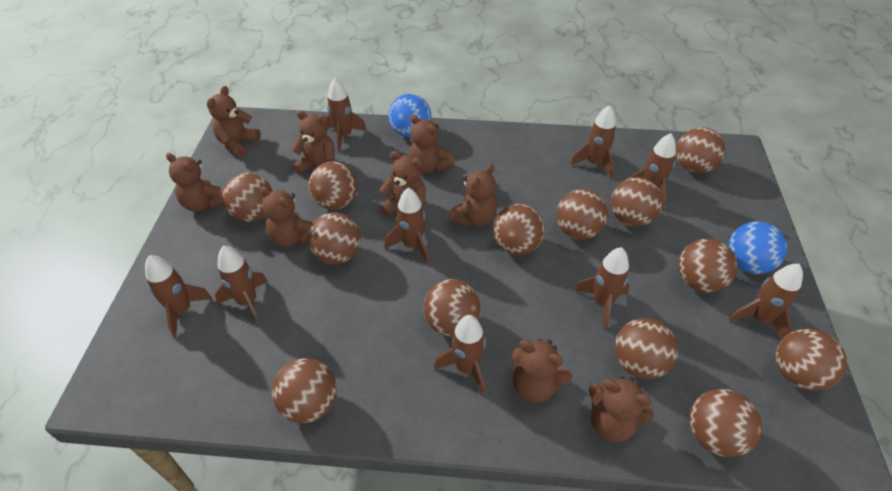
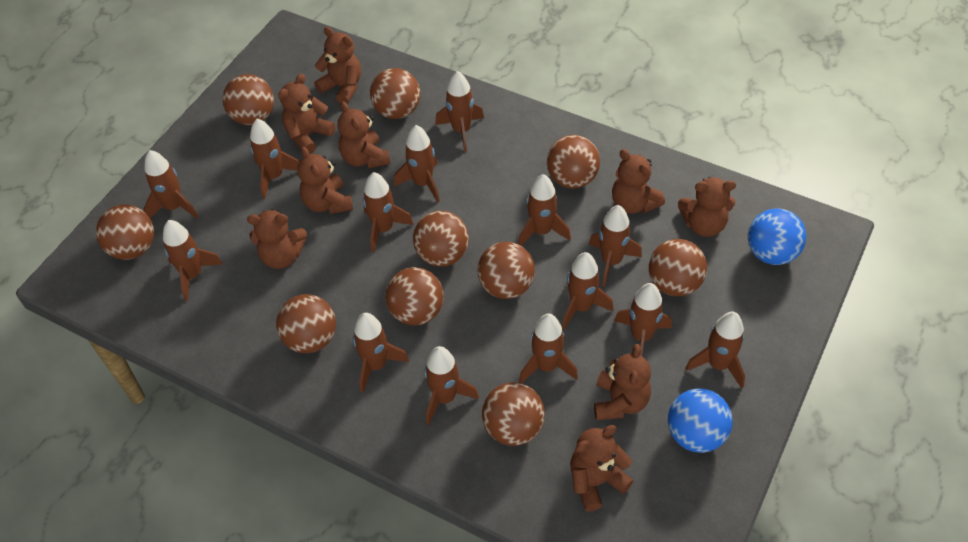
brown ball: [222,173,273,222] [272,358,337,423] [308,161,357,210] [308,212,361,264] [424,279,481,336] [493,204,545,255] [556,189,608,239] [611,177,662,227] [615,318,678,379] [676,127,725,173] [678,239,737,293] [690,389,762,457] [776,329,847,391] = 13 -> [96,205,154,260] [222,74,274,125] [276,294,336,353] [370,68,420,119] [385,267,444,325] [413,211,469,267] [477,242,535,299] [482,382,545,446] [547,135,600,189] [649,239,707,296] = 10
brown rocket: [145,255,212,338] [215,246,268,324] [326,78,367,152] [384,187,429,264] [434,315,486,396] [570,105,616,178] [575,247,630,329] [628,133,676,210] [729,264,803,339] = 9 -> [144,150,199,218] [163,220,223,301] [250,119,299,199] [353,313,409,393] [363,172,414,253] [394,125,440,203] [424,346,479,425] [435,71,484,152] [518,174,571,246] [519,314,578,383] [562,252,614,329] [589,205,642,286] [614,283,672,356] [685,312,745,388] = 14

